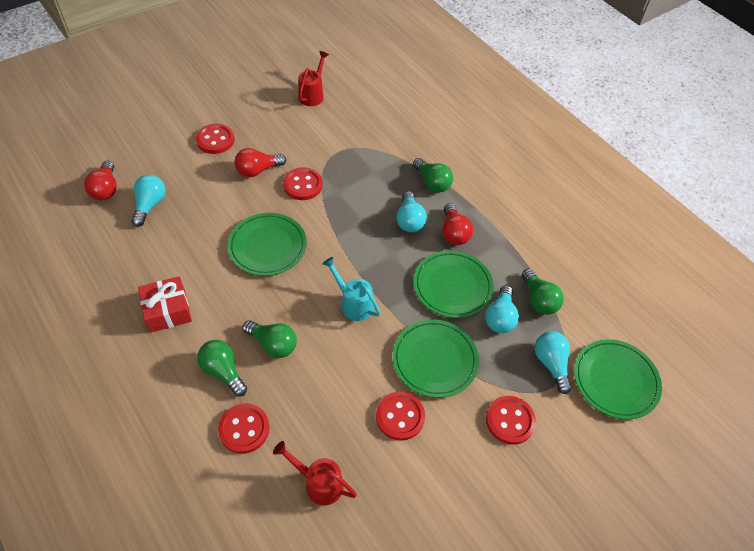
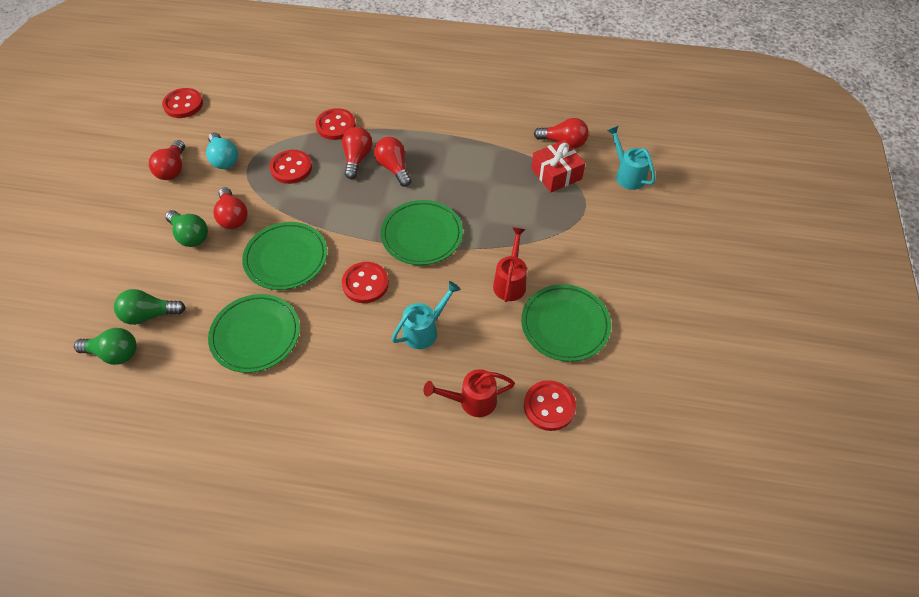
green light bulb: [197,340,247,397] [243,320,297,358] [413,158,453,193] [522,269,564,315] = 4 -> [74,328,137,365] [114,289,186,325] [165,210,208,247] = 3
red light bulb: [84,161,117,200] [234,148,286,177] [442,203,473,245] = 3 -> [149,140,185,180] [213,187,248,229] [342,127,372,179] [374,137,411,187] [534,118,589,148] = 5
turquoise light bulb: [131,175,165,227] [396,191,427,232] [485,285,519,333] [535,331,572,394] = 4 -> [206,132,238,169] = 1
turquoise watering can: [322,257,380,321] = 1 -> [392,281,461,349] [607,126,655,190] = 2

